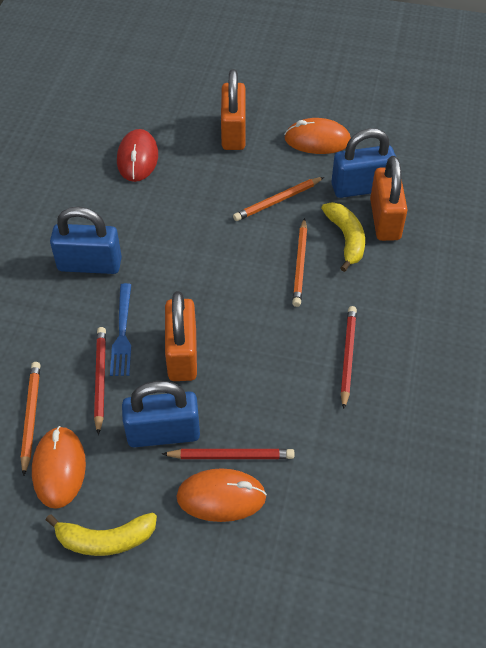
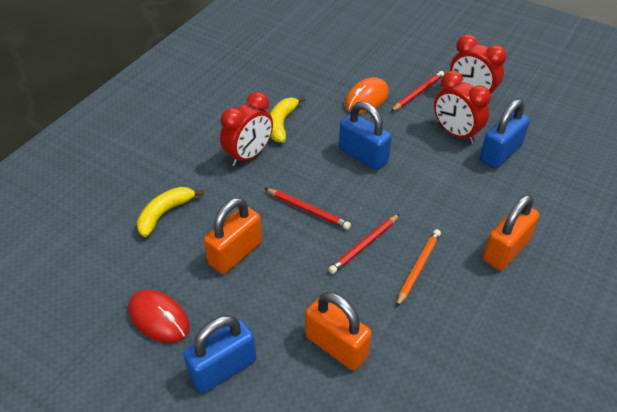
blue fork: [110,283,131,376] = 1 -> none = 0
orange mouse: [32,426,86,509] [176,468,267,522] [284,118,351,154] = 3 -> [345,77,389,114] = 1
orange pencil: [21,362,40,476] [233,177,324,221] [292,218,307,307] = 3 -> [396,229,441,307] = 1
red clock: none = 0 -> [220,92,273,166] [434,71,491,143] [450,35,507,101] = 3

